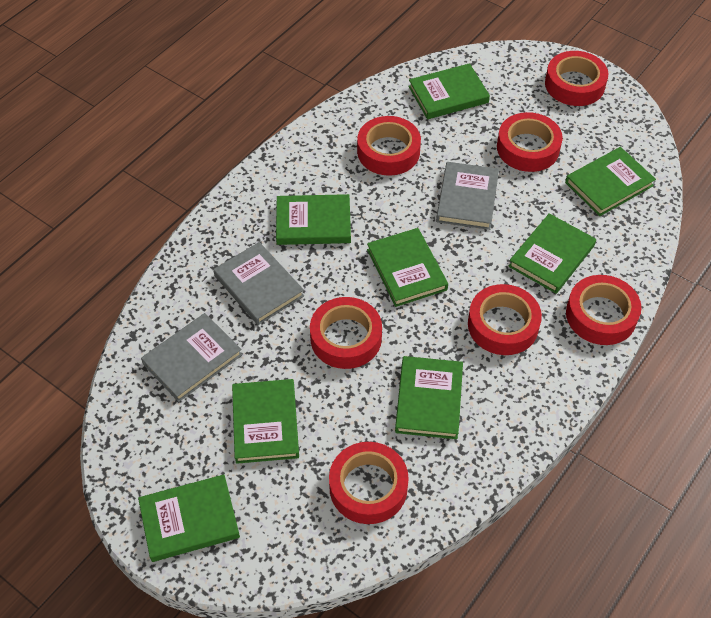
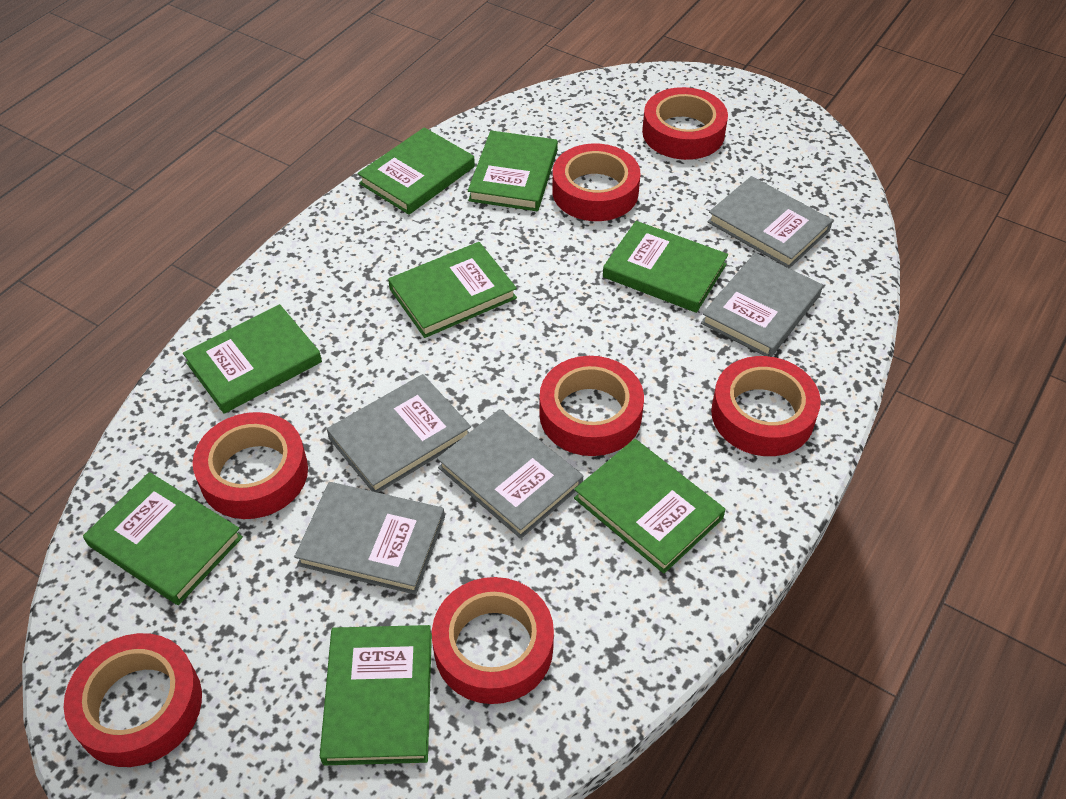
grey book: [141,313,242,402] [213,242,304,325] [436,162,499,230] = 3 -> [294,482,445,595] [327,374,471,493] [437,409,583,539] [701,253,823,357] [707,176,833,268] = 5

